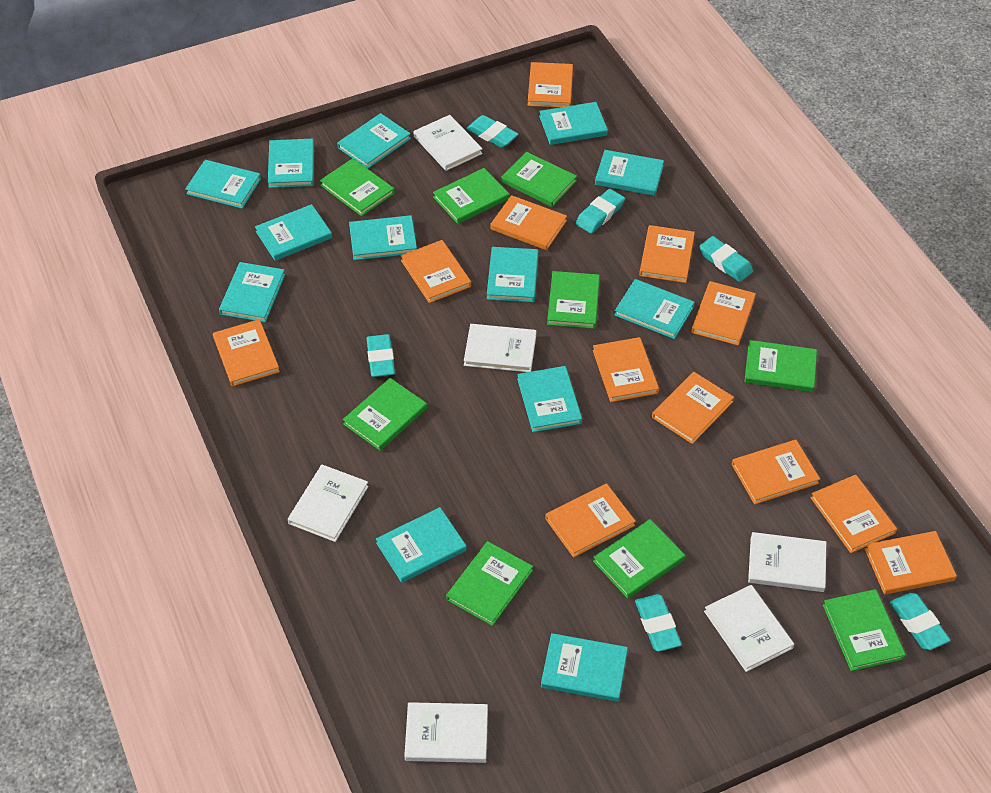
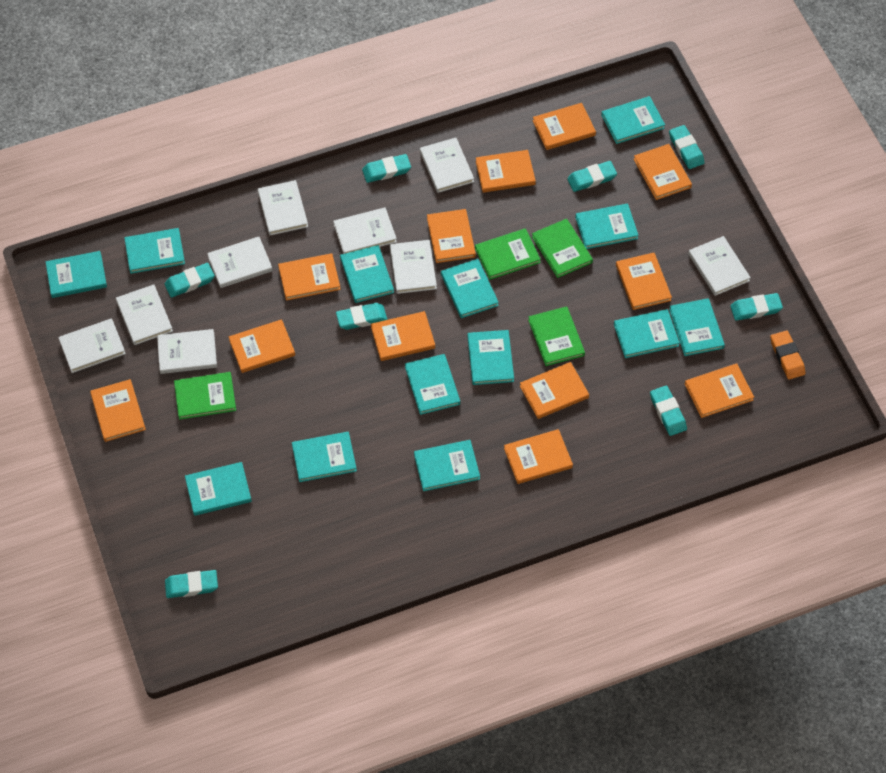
green book: [320,158,395,216] [343,378,427,451] [433,168,509,224] [446,541,533,626] [501,152,577,207] [547,271,600,329] [593,519,685,599] [744,340,817,392] [823,589,906,671] = 9 -> [174,372,236,420] [475,228,541,280] [528,306,585,366] [532,219,593,278] = 4
orange eraser: none = 0 -> [770,330,805,380] = 1
turquoise eraser: [366,334,395,377] [466,115,518,148] [576,189,625,233] [635,594,682,652] [699,236,753,282] [890,593,950,650] = 6 -> [165,263,215,298] [165,570,218,598] [336,303,387,330] [362,154,411,183] [567,161,617,192] [650,386,687,436] [669,125,704,169] [730,293,783,321] = 8
white book: [288,465,369,542] [404,702,488,763] [414,115,483,171] [464,324,536,372] [704,585,794,672] [748,532,826,592] = 6 -> [58,318,126,373] [116,284,173,345] [157,329,217,374] [207,237,273,288] [258,180,308,235] [333,207,397,254] [390,240,437,294] [420,138,474,193] [688,236,751,296] = 9

